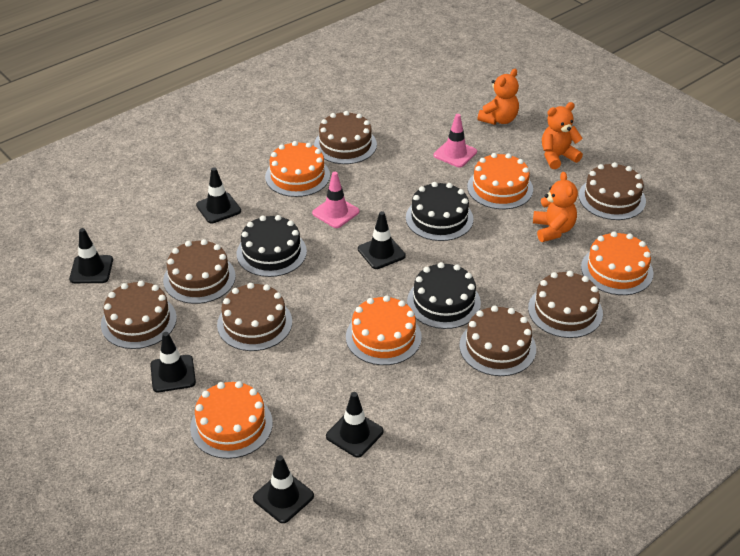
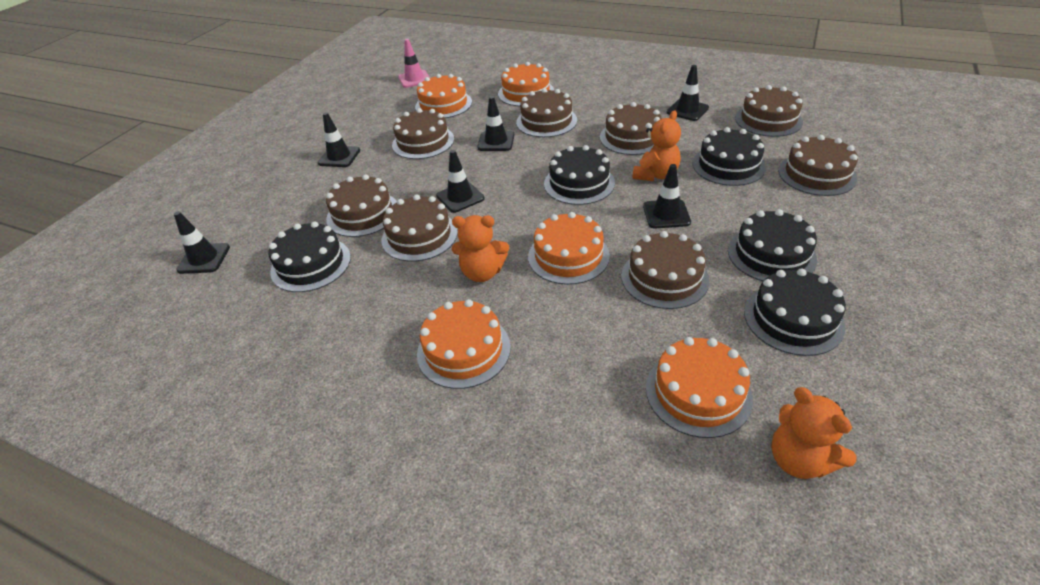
black cake: [237,215,307,277] [406,182,474,241] [407,262,481,329] = 3 -> [269,221,351,292] [544,145,615,205] [692,127,766,186] [728,209,817,281] [744,268,846,356] = 5
brown cake: [101,281,177,349] [163,239,236,304] [217,283,292,351] [314,111,377,164] [459,306,536,376] [528,271,603,338] [579,162,646,220] = 7 -> [326,174,397,237] [381,194,458,262] [392,108,454,159] [516,88,577,137] [600,102,662,155] [621,231,710,309] [735,85,803,137] [778,135,858,196] = 8
pink traffic cone: [312,172,360,228] [434,114,477,168] = 2 -> [398,39,430,88] = 1

